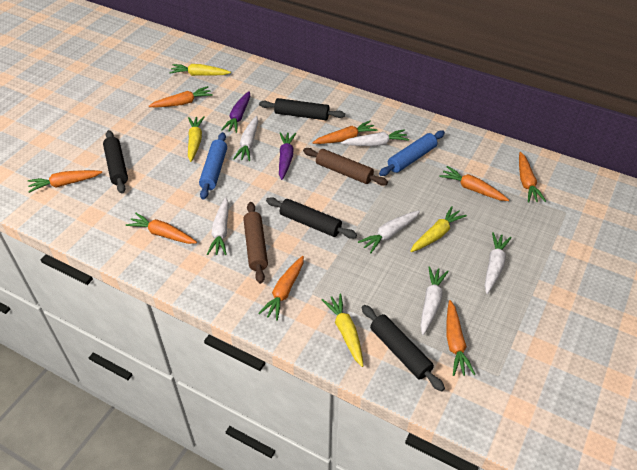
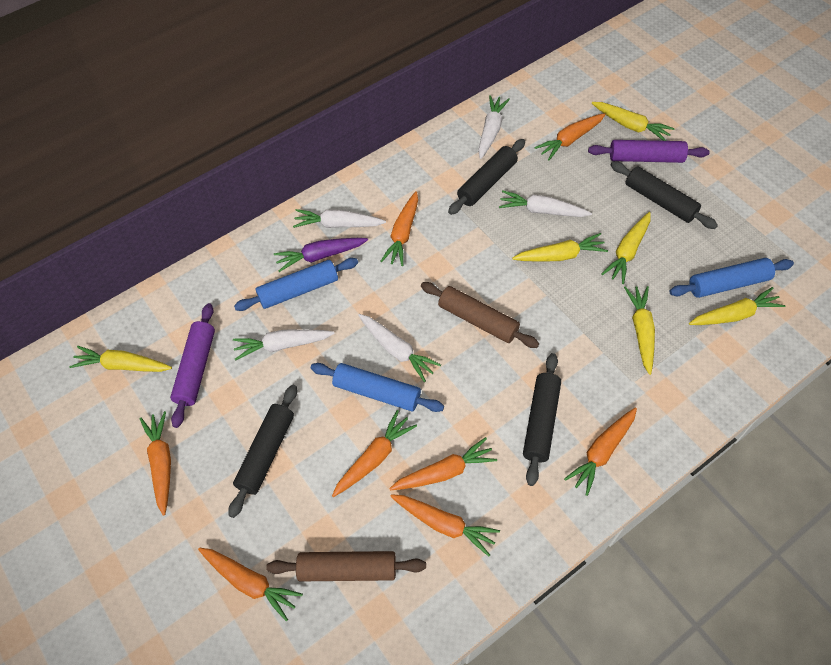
blue rolling pin: [199,132,227,199] [379,131,445,176] = 2 -> [234,258,358,311] [311,363,444,412] [669,258,794,298] = 3
purple carrot: [221,91,250,133] [279,132,296,180] = 2 -> [274,238,368,272] = 1
purple rolling pin: none = 0 -> [170,303,215,428] [588,140,710,163] = 2
white carrot: [207,197,229,255] [233,116,258,161] [341,129,409,146] [358,210,420,253] [420,266,449,335] [484,232,512,294] = 6 -> [233,329,335,361] [293,209,386,228] [358,314,441,382] [478,95,510,159] [499,190,592,217] = 5
yellow carrot: [169,64,231,76] [188,117,204,162] [322,294,364,367] [410,206,467,252] = 4 -> [69,346,172,372] [512,233,608,262] [592,102,675,141] [601,212,651,284] [624,286,655,375] [689,287,785,325] = 6

